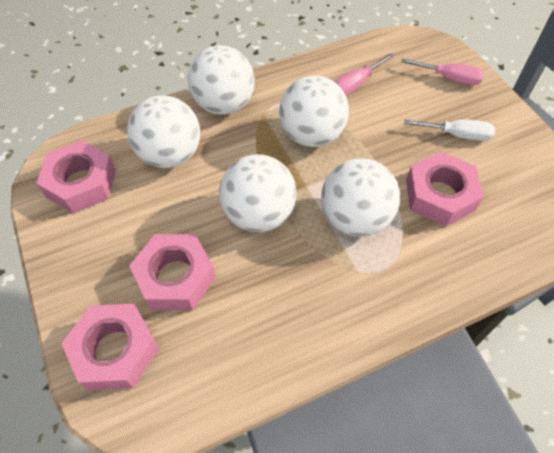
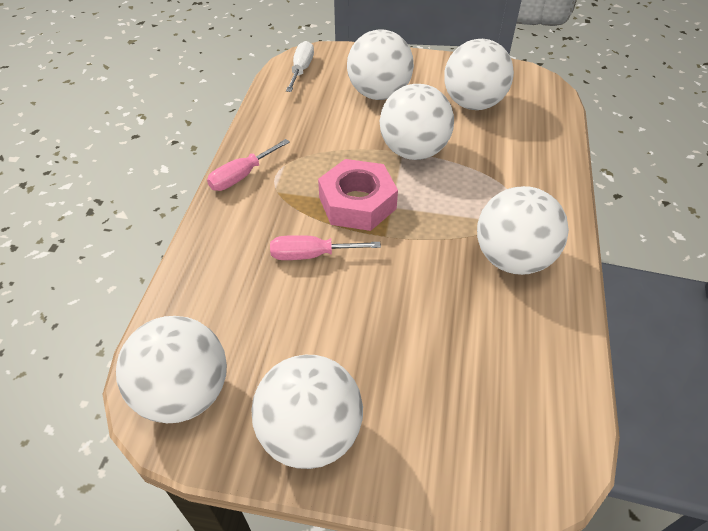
pink nut: [36,141,116,213] [61,304,159,390] [129,234,216,310] [406,152,483,227] = 4 -> [318,159,398,231] = 1
white ball: [127,95,200,168] [188,45,255,115] [219,154,297,232] [279,75,349,147] [321,158,400,237] = 5 -> [116,316,227,423] [252,355,363,469] [347,29,414,100] [380,84,454,160] [444,39,514,110] [477,186,569,275] = 6

